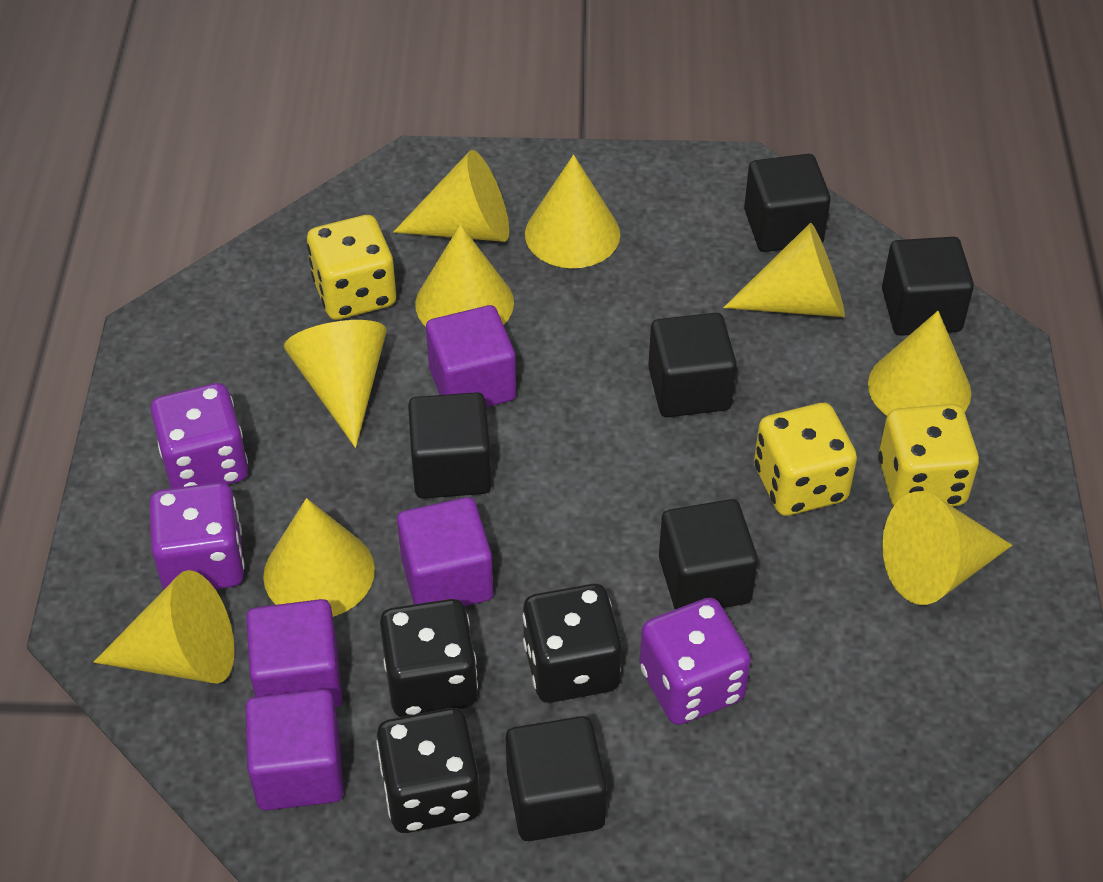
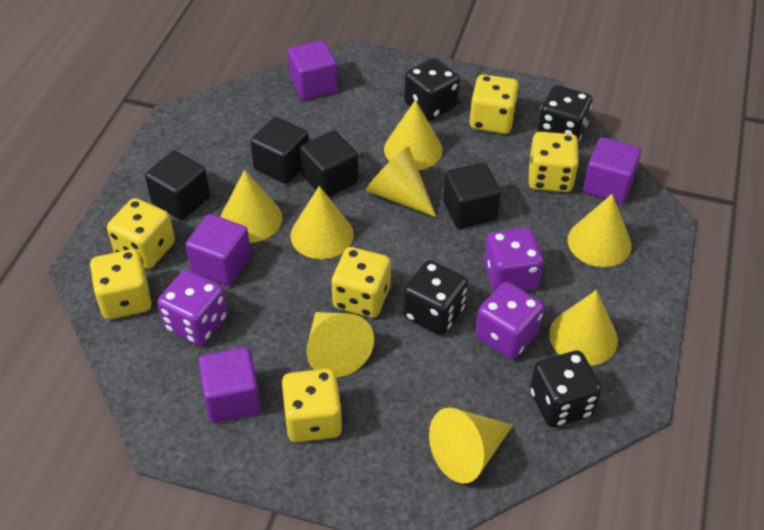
black cube: [408,392,492,499] [506,716,607,841] [648,313,737,417] [659,499,758,609] [744,154,831,252] [882,237,974,336] = 6 -> [145,151,210,220] [250,117,309,184] [300,130,358,197] [443,163,501,229] = 4
black dice: [376,708,481,833] [380,599,478,717] [522,584,622,703] = 3 -> [403,260,468,335] [404,58,460,121] [530,351,602,428] [537,85,592,143] = 4
yellow cone: [94,570,234,683] [263,498,375,617] [284,320,387,448] [393,150,509,242] [415,224,514,326] [525,155,620,268] [723,223,845,317] [868,311,971,416] [882,491,1012,605] = 9 -> [221,170,282,243] [290,186,354,259] [307,312,374,377] [366,146,436,217] [384,100,443,170] [429,408,513,483] [549,290,618,365] [568,194,631,267] = 8
yellow dice: [307,215,396,320] [754,403,857,516] [879,404,979,506] = 3 -> [90,249,152,320] [107,198,175,269] [281,368,343,442] [332,247,391,318] [470,74,519,134] [528,132,579,192] = 6

